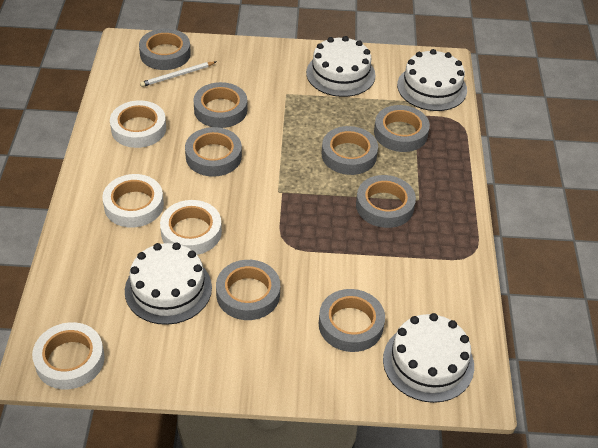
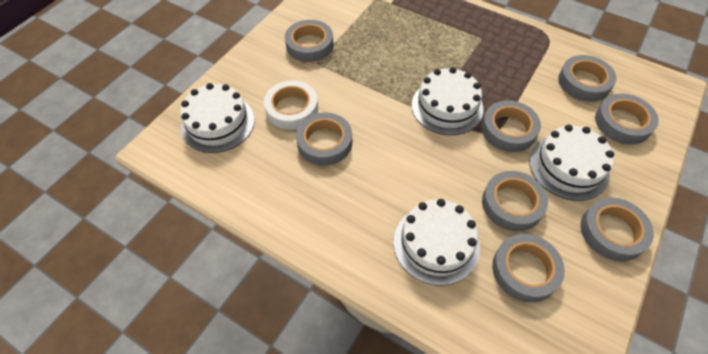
white pencil: [140,62,216,87] = 1 -> none = 0
white tape: [32,322,105,389] [102,174,164,227] [110,100,166,148] [160,200,222,255] = 4 -> [264,81,318,130] = 1

